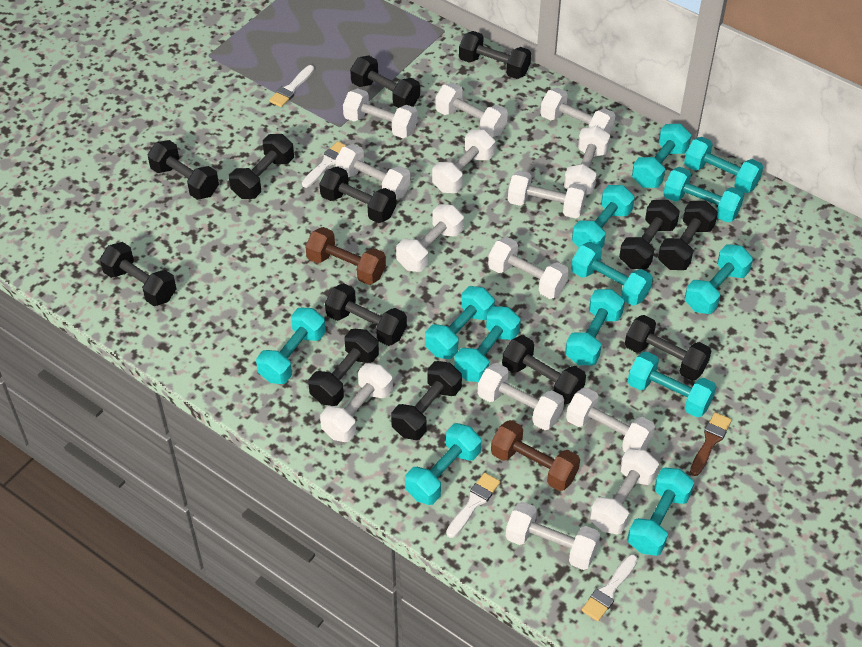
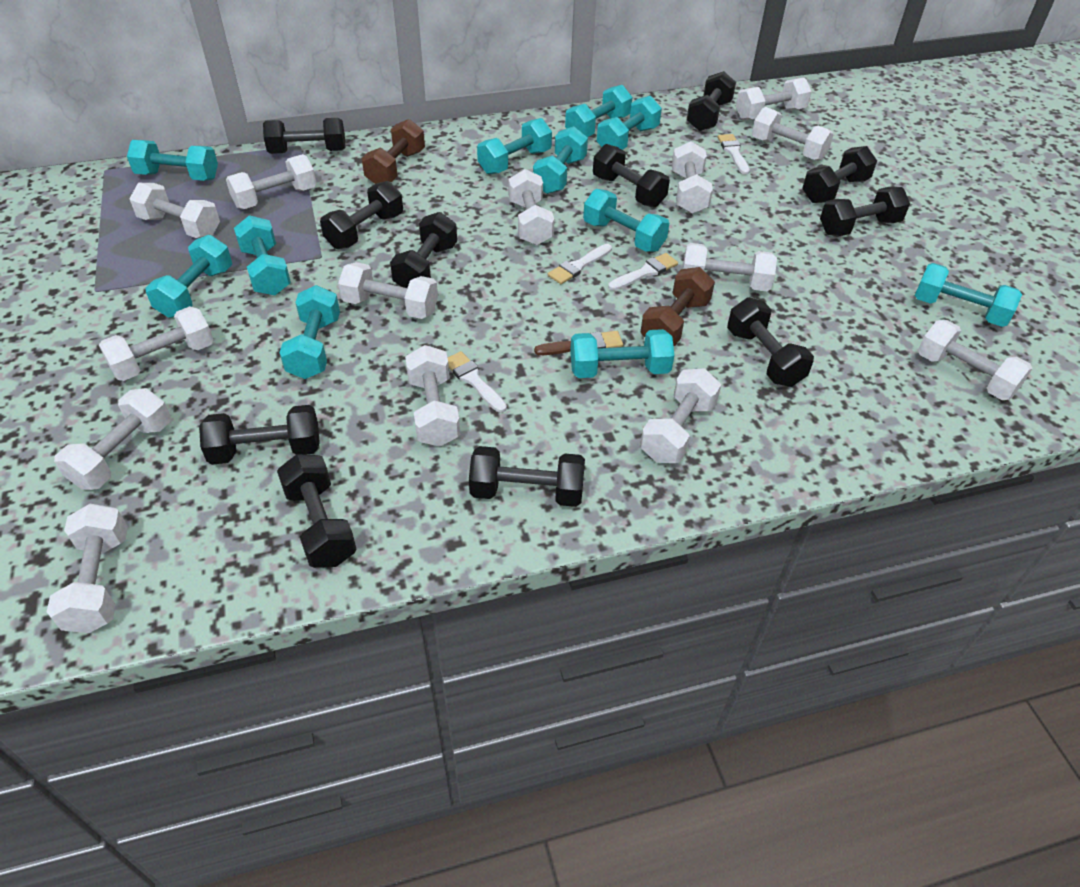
black dumbbell: [100,242,176,306] [147,140,219,200] [229,134,294,199] [308,329,379,406] [319,166,396,223] [325,283,407,346] [350,56,420,108] [391,361,462,440] [459,31,531,79] [502,335,586,404] [619,200,680,269] [625,315,711,381] [658,201,718,270] = 13 -> [199,405,320,465] [263,118,345,154] [277,454,357,568] [320,181,403,249] [390,212,457,288] [469,446,585,507] [593,144,670,207] [687,71,736,131] [727,297,814,387] [802,146,877,203] [820,187,910,236] = 11
turquoise dumbbell: [256,308,326,384] [405,423,481,505] [425,286,495,359] [454,306,521,382] [565,289,625,365] [571,242,653,306] [572,185,635,249] [627,467,694,556] [628,351,716,418] [632,124,692,188] [663,167,744,222] [684,137,763,193] [685,244,753,314] = 13 -> [127,140,218,181] [145,235,232,318] [234,215,291,295] [279,285,340,379] [477,118,552,175] [533,126,588,194] [565,85,633,137] [570,329,674,378] [583,189,669,252] [597,96,662,150] [915,263,1022,327] = 11

